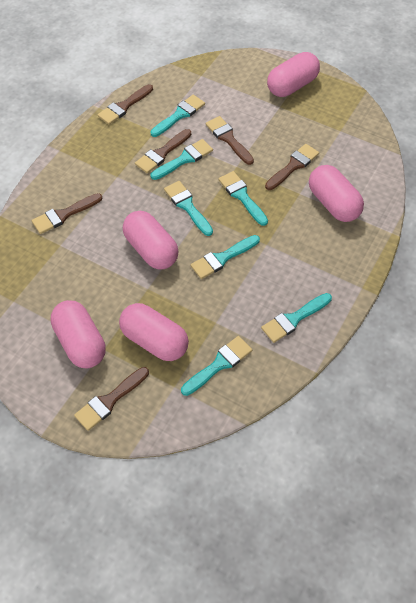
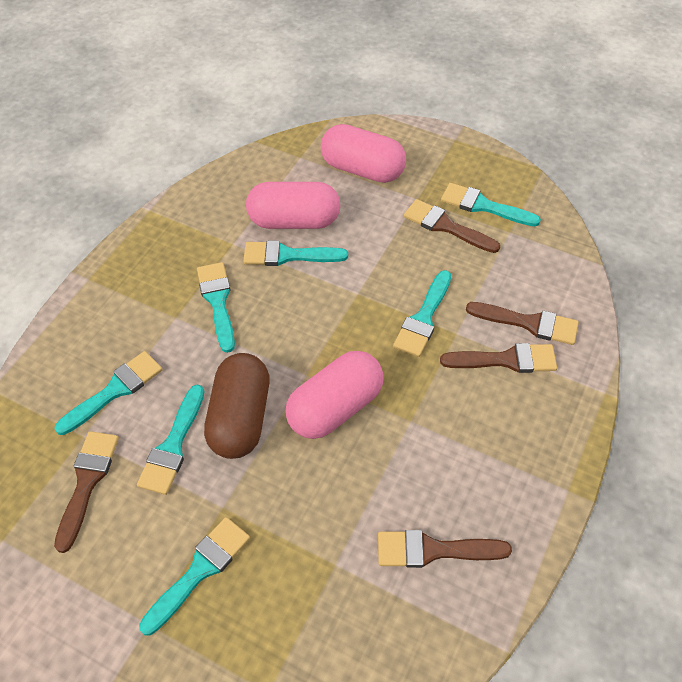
brown brush: [32,193,102,234] [74,367,149,431] [98,84,153,125] [135,129,191,174] [206,116,254,165] [265,144,319,190] = 6 -> [54,431,119,553] [378,530,512,568] [404,199,500,253] [440,343,557,373] [466,302,579,345] = 5
brown capsule: none = 0 -> [204,353,270,459] = 1
pink capsule: [51,300,106,368] [119,303,189,361] [123,211,179,269] [267,52,320,97] [309,165,364,222] = 5 -> [246,182,340,229] [285,351,384,439] [321,124,406,183] = 3

